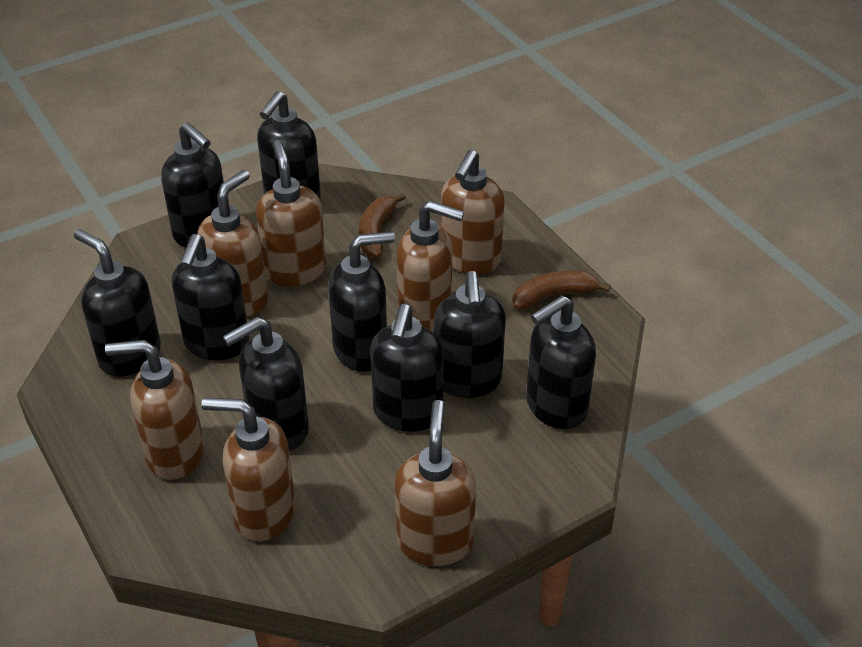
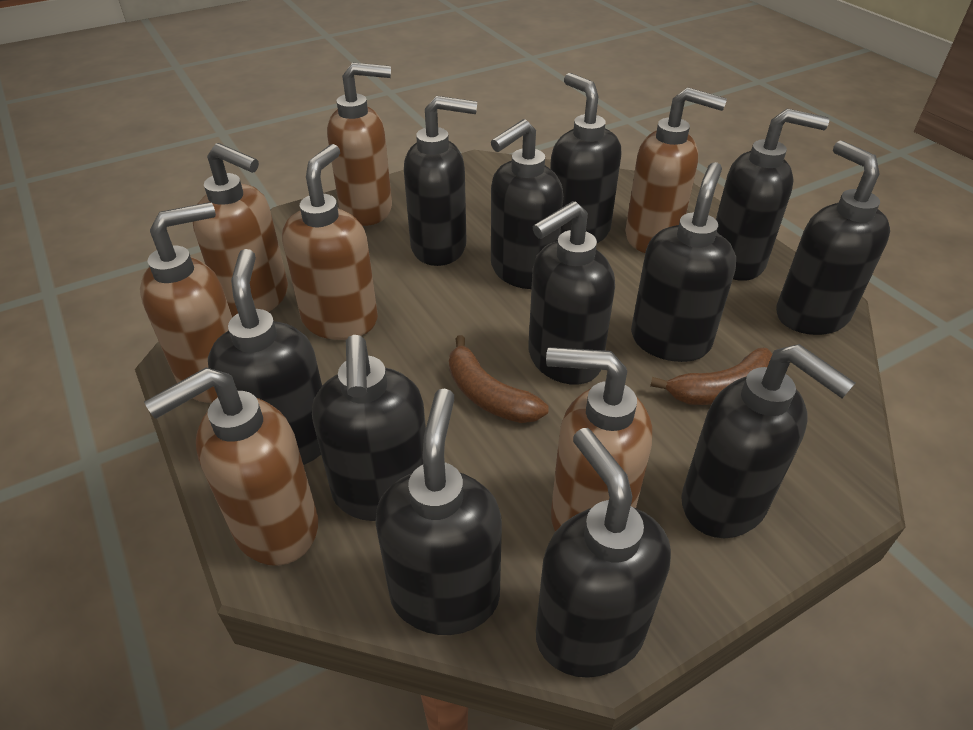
black soap dispenser: [74,229,161,377] [161,122,224,247] [172,234,249,360] [223,317,309,451] [257,91,321,199] [328,231,395,372] [370,304,444,432] [434,271,506,398] [526,295,596,429] = 9 -> [208,249,322,465] [312,335,426,521] [375,388,502,635] [404,96,477,266] [491,119,563,289] [528,201,615,385] [536,428,671,678] [550,73,621,243] [631,162,736,362] [681,344,855,538] [716,108,829,281] [776,140,890,335] = 12

